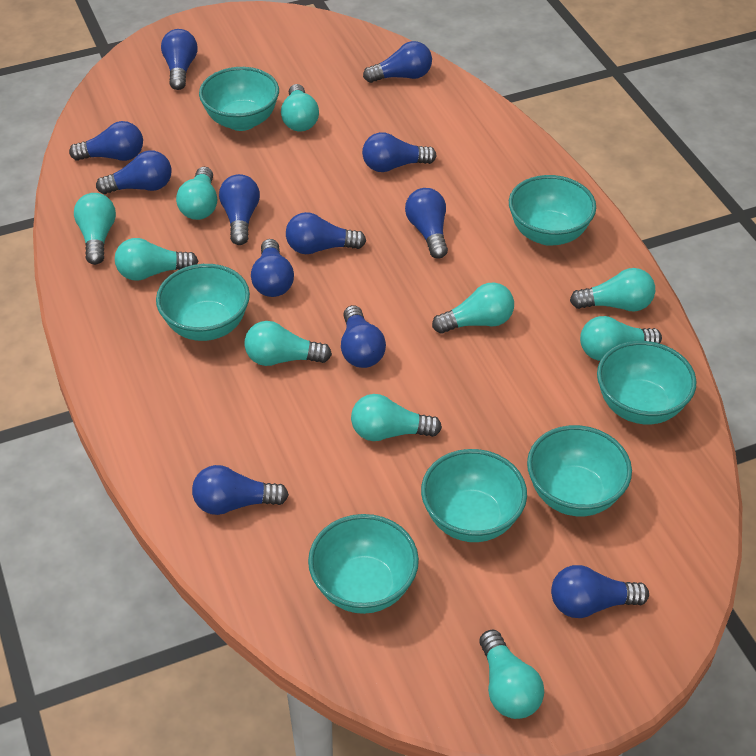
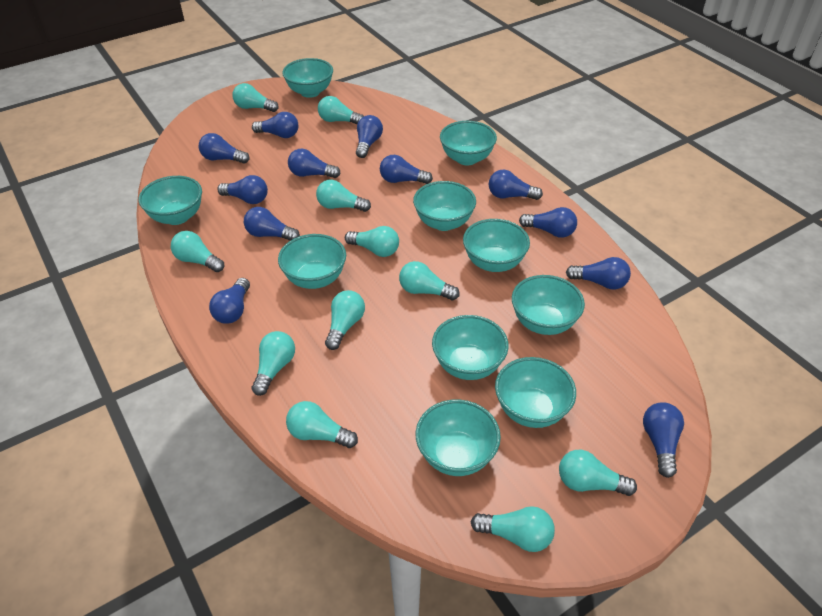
turquoise bowl: [156,264,250,341] [199,67,279,131] [308,514,419,614] [421,449,527,542] [509,175,596,246] [527,425,632,516] [597,341,697,424] = 7 -> [139,176,202,225] [278,234,346,289] [282,58,333,98] [413,181,476,231] [416,399,501,476] [432,315,509,380] [440,121,497,165] [463,219,530,272] [495,357,576,428] [512,275,585,335] = 10
turquoise light bulb: [74,193,116,265] [115,238,198,281] [176,167,217,220] [244,321,332,366] [281,84,319,132] [351,394,442,441] [432,283,514,334] [479,630,544,719] [570,268,655,311] [580,316,662,361] = 10 -> [171,231,224,272] [232,83,279,112] [252,331,295,396] [286,401,358,448] [316,180,371,212] [318,96,364,124] [325,290,365,350] [345,226,399,257] [399,261,459,300] [471,506,555,552] [559,450,637,496] = 11

